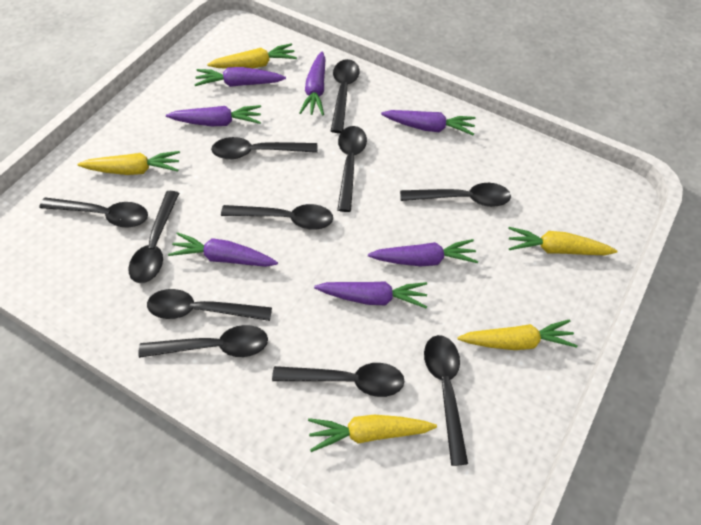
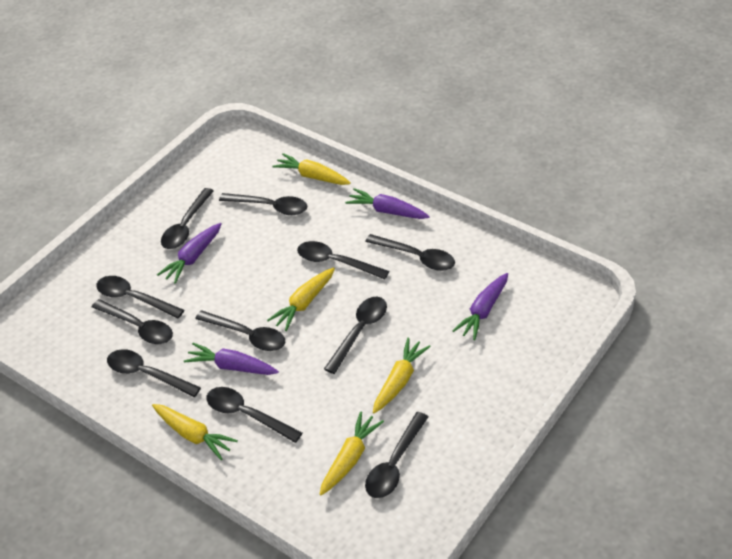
purple carrot: [166,105,261,126] [168,232,278,267] [194,67,286,87] [299,51,325,115] [314,281,427,309] [368,239,478,266] [381,110,476,136] = 7 -> [157,223,222,284] [184,343,279,375] [345,188,430,219] [452,273,508,340] = 4

